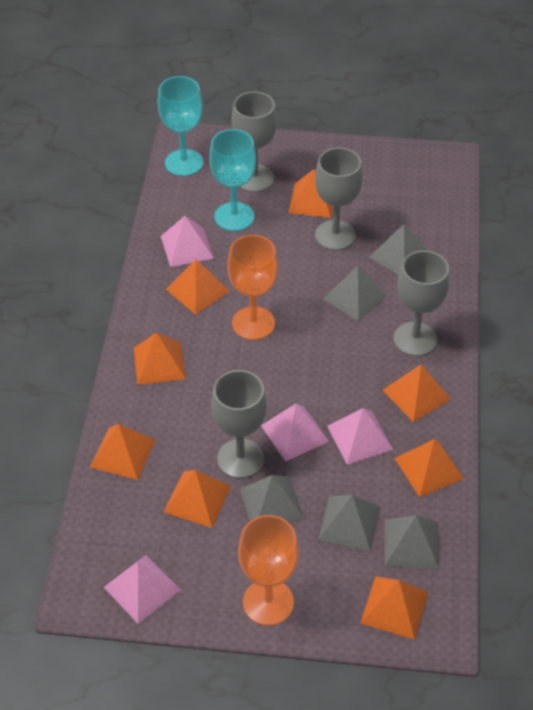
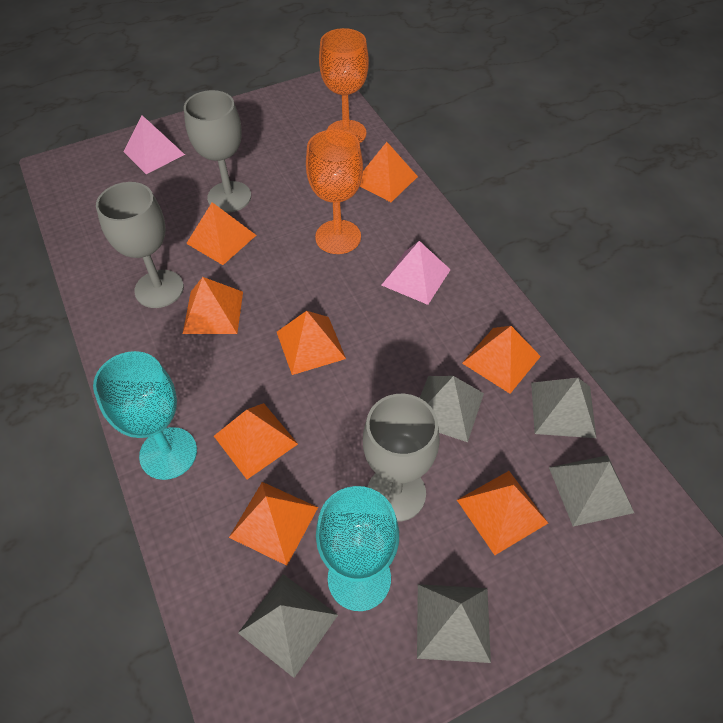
grey goblet: [211,370,267,478] [232,91,277,192] [315,148,363,250] [394,250,449,356] = 4 -> [96,182,184,308] [184,90,251,213] [363,394,440,522] = 3
pink pyramid: [104,555,180,624] [161,216,214,267] [261,404,329,462] [327,408,393,465] = 4 -> [123,115,185,174] [381,241,451,305] = 2

